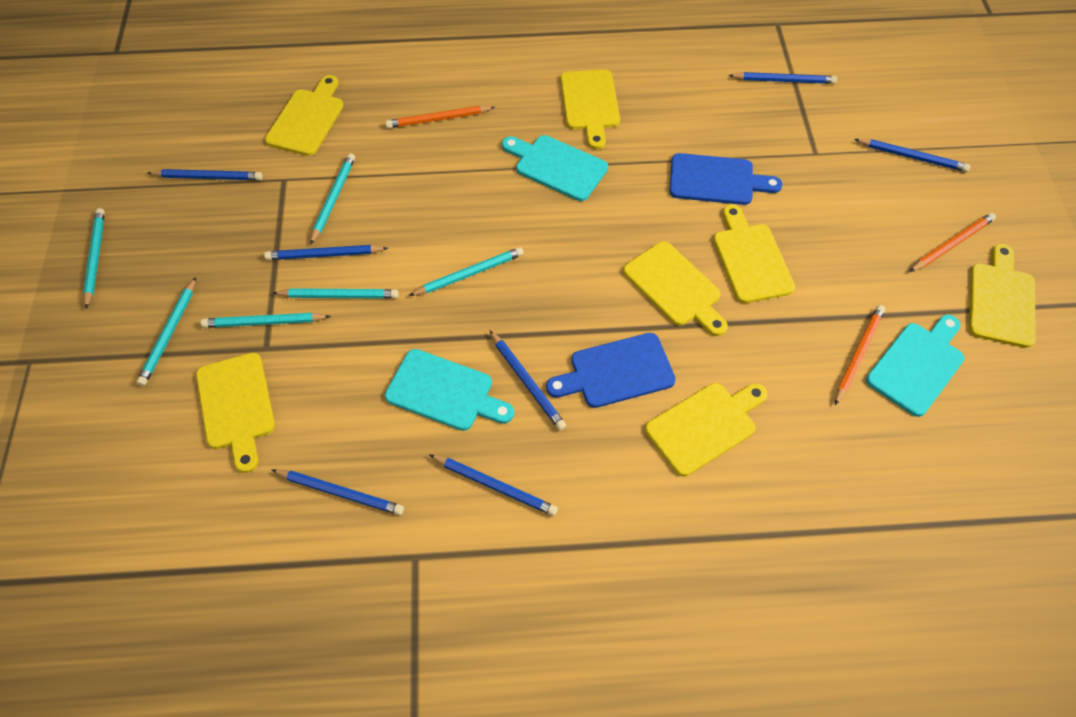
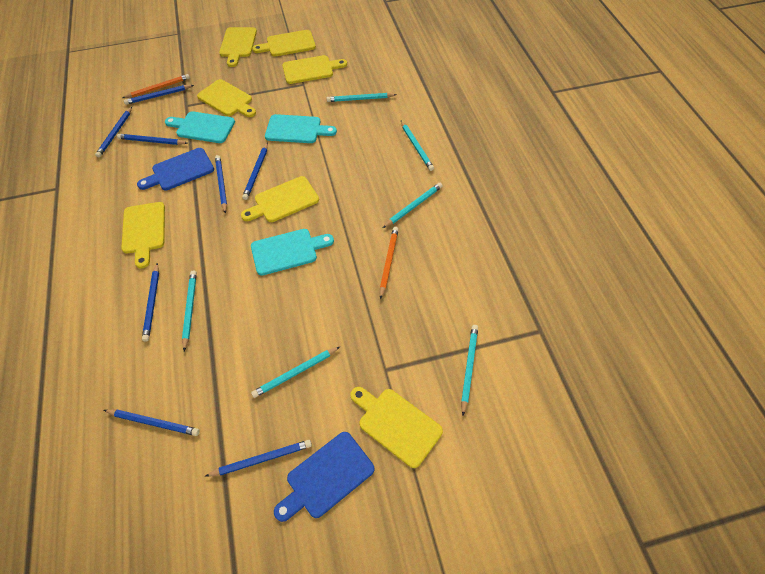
blue pencil: [148,169,263,180] [264,245,388,260] [272,469,404,515] [430,455,558,516] [490,331,566,430] [728,72,837,84] [854,139,970,172] = 7 -> [95,107,132,158] [104,410,200,436] [117,134,187,145] [124,85,194,105] [142,263,159,342] [205,440,312,477] [215,155,227,214] [242,142,268,200] = 8
orange pencil: [385,106,495,128] [835,305,885,405] [909,213,996,272] = 3 -> [123,74,190,98] [380,227,399,299] = 2

